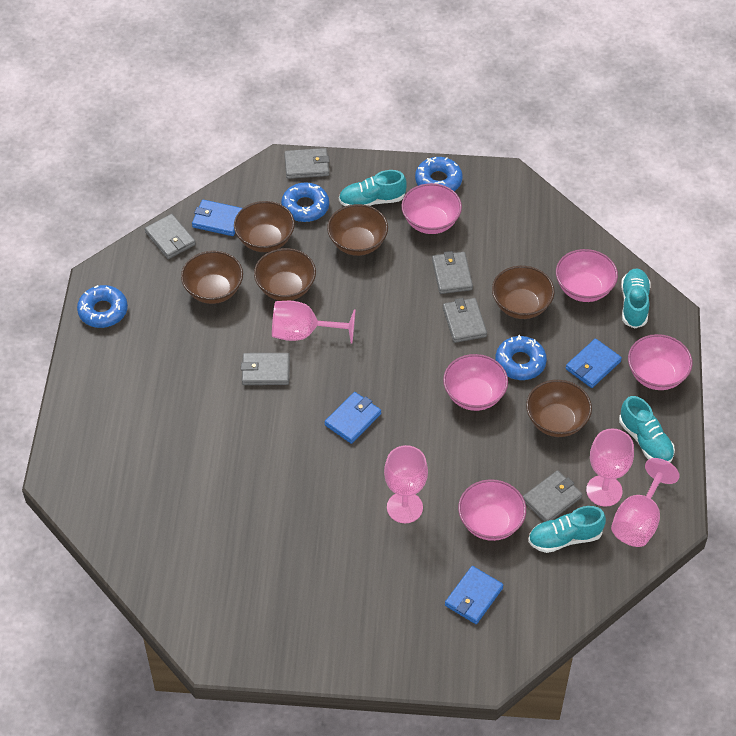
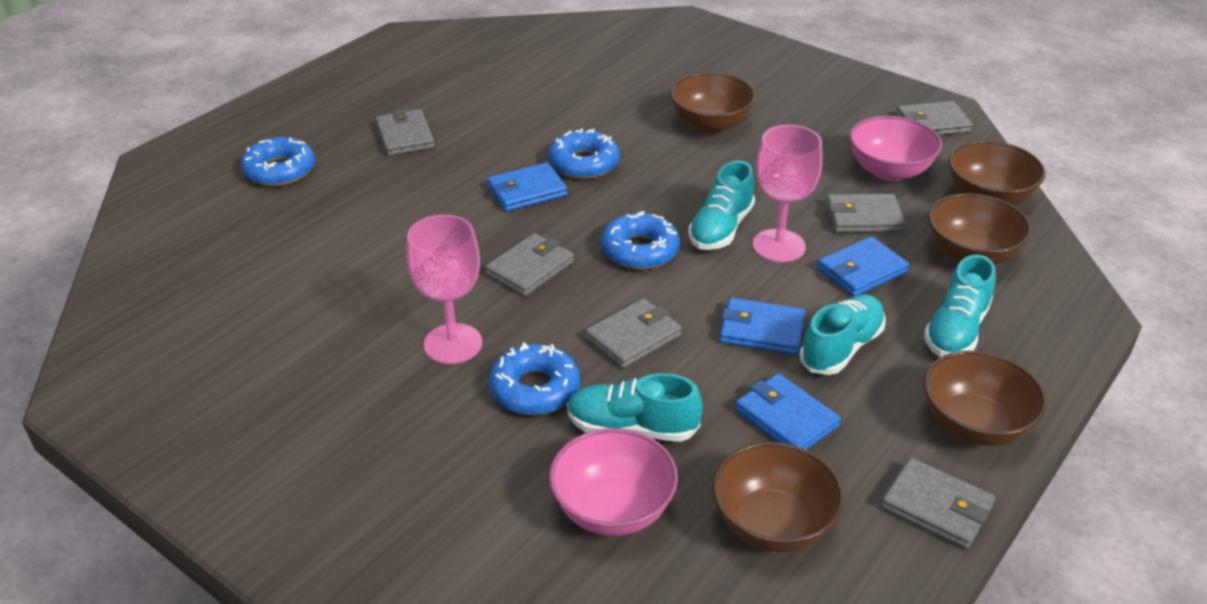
brown bowl: [181,251,243,304] [234,201,295,252] [254,248,316,301] [327,204,388,256] [492,266,554,319] [526,380,592,437] = 6 -> [670,73,756,133] [712,442,844,552] [923,351,1047,446] [928,193,1031,265] [948,141,1045,205] = 5
pink bowl: [401,183,462,234] [443,354,508,411] [458,479,526,541] [556,249,618,302] [628,334,693,390] = 5 -> [549,428,678,536] [850,116,942,181] = 2
pink goblet: [272,301,356,344] [384,445,428,523] [586,429,634,507] [611,458,680,547] = 4 -> [406,215,482,364] [753,125,823,262] = 2

